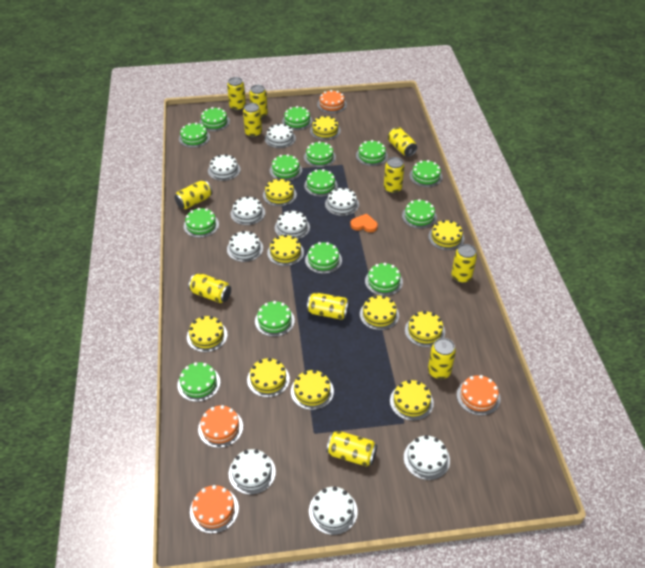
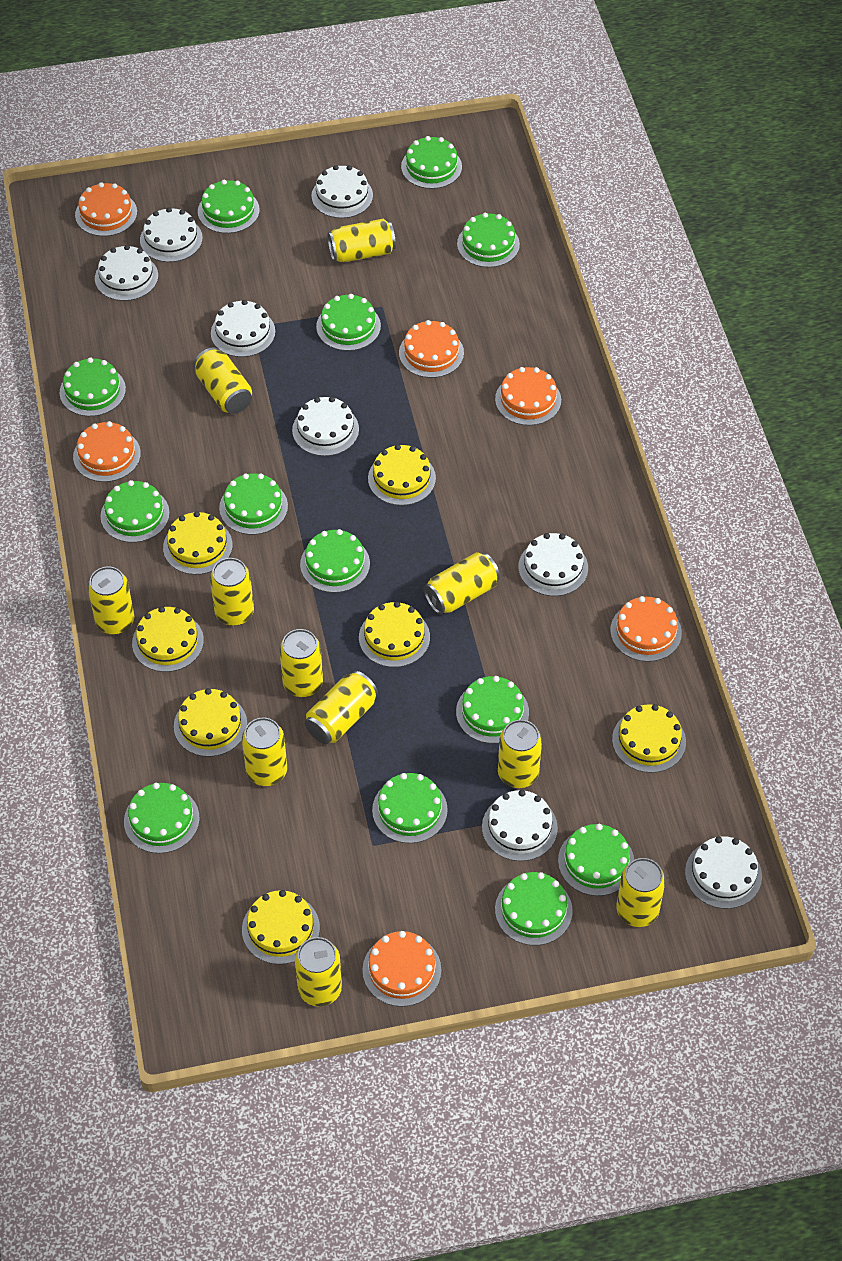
green cake: [177,362,220,402] [179,123,210,148] [184,208,219,238] [199,107,230,131] [255,301,295,337] [270,154,302,181] [282,106,312,130] [304,141,336,167] [304,169,338,197] [305,242,342,274] [356,140,388,166] [365,263,403,296] [402,199,437,229] [409,160,443,187] = 14 -> [59,357,126,416] [101,480,170,543] [124,783,200,853] [198,180,260,233] [219,473,288,535] [300,529,370,593] [316,294,381,351] [372,773,448,843] [401,136,462,189] [456,676,529,744] [457,213,520,268] [495,872,573,945] [558,824,634,896] = 13
orange cake: [190,485,239,534] [198,405,243,448] [317,90,347,113] [457,375,501,416] = 4 -> [73,421,141,482] [75,182,137,236] [362,931,441,1007] [399,320,464,378] [495,367,561,426] [610,596,682,662] = 6
orange heart: [350,214,378,232] = 1 -> none = 0
white cake: [208,154,241,181] [227,231,263,262] [229,449,276,495] [230,196,265,225] [265,123,296,148] [275,210,310,239] [309,486,358,535] [325,187,359,216] [404,435,450,480] = 9 -> [95,245,158,301] [140,207,203,262] [211,300,275,357] [292,397,359,456] [311,165,373,218] [482,790,558,861] [518,533,588,596] [685,836,762,909] = 8
yellow cake: [187,316,228,352] [247,358,290,397] [263,178,297,206] [267,234,304,266] [291,370,334,410] [310,115,341,140] [360,295,399,330] [390,380,434,421] [405,311,445,347] [428,220,464,250] = 10 -> [132,606,204,672] [163,511,233,575] [174,688,247,757] [242,890,320,965] [359,602,430,667] [368,444,436,506] [612,704,686,773] = 7

